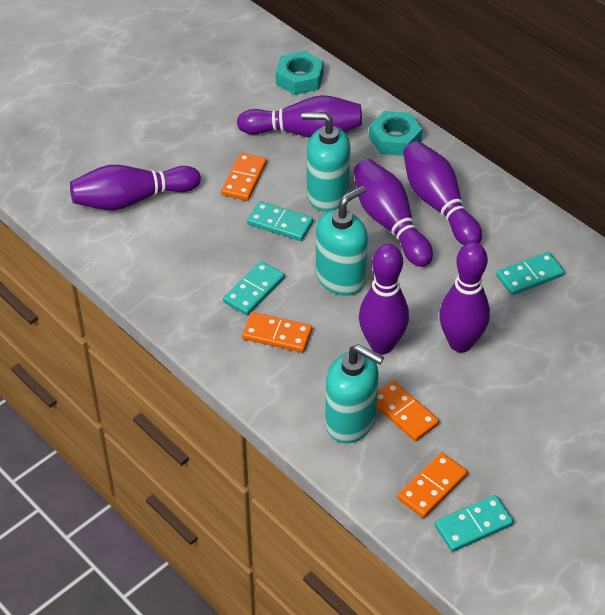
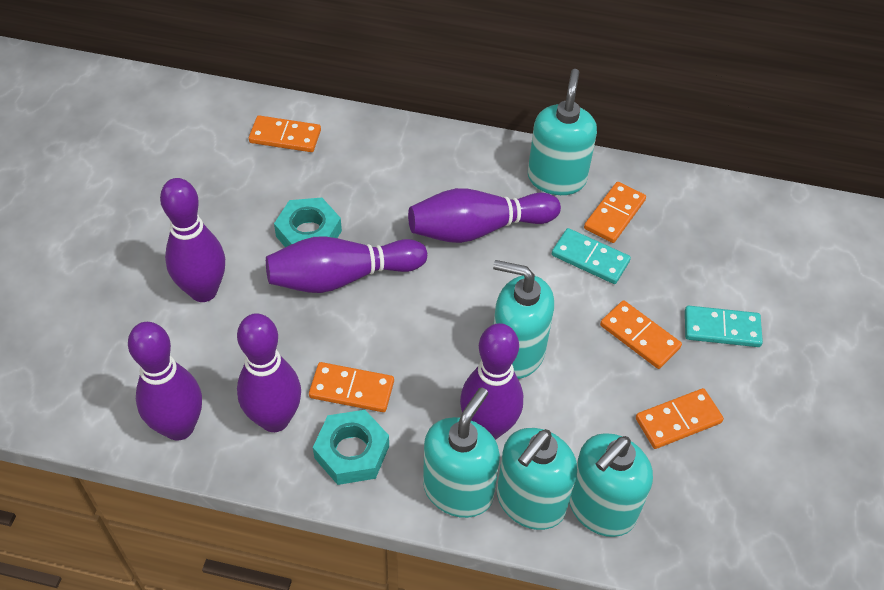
orange domino: [221,153,267,201] [242,312,312,353] [376,380,439,441] [397,453,468,518] = 4 -> [249,115,321,152] [309,362,394,412] [584,182,646,243] [600,300,682,369] [636,388,724,449] = 5
turquoise domino: [223,261,285,315] [247,201,313,241] [435,495,514,552] [496,252,565,295] = 4 -> [552,228,631,284] [685,306,763,347] = 2
turquoise soap dispenser: [302,112,350,212] [316,186,368,296] [325,344,384,443] = 3 -> [423,387,500,518] [493,260,554,379] [497,428,577,530] [528,69,597,195] [569,433,653,537] = 5

